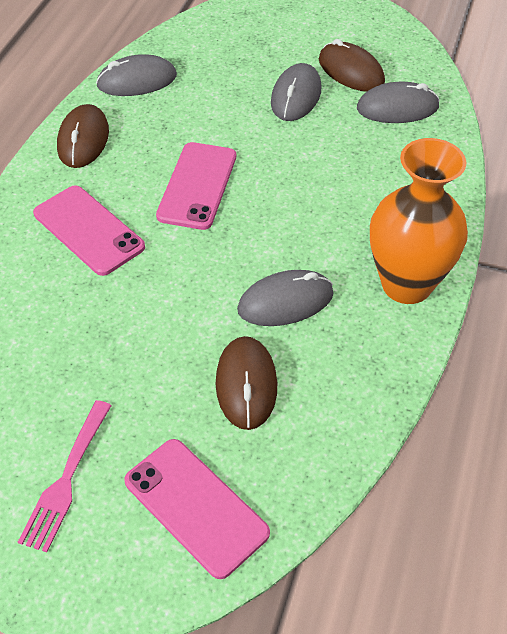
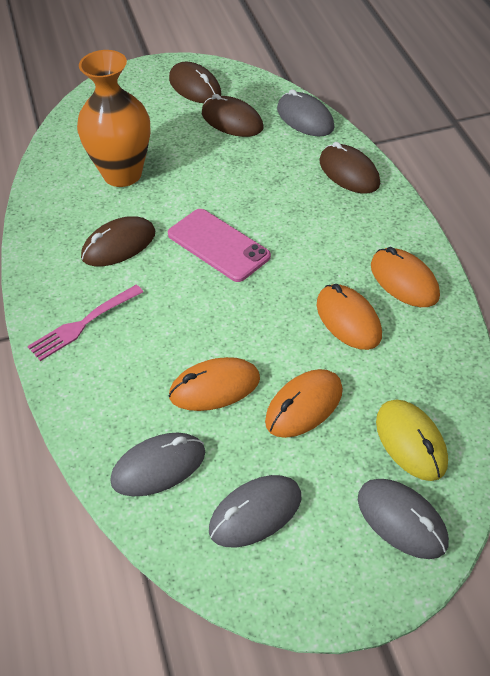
brown mouse: [57,104,109,168] [216,336,277,430] [319,39,385,92] = 3 -> [81,216,156,267] [169,61,221,103] [202,94,263,137] [319,142,380,194] = 4
orange mouse: none = 0 -> [169,357,260,411] [265,369,343,438] [317,284,382,350] [371,247,440,307] = 4
pink phone: [33,185,145,276] [124,439,270,579] [156,142,236,230] = 3 -> [168,209,271,282] = 1
yellow mouse: none = 0 -> [376,400,448,481] = 1

